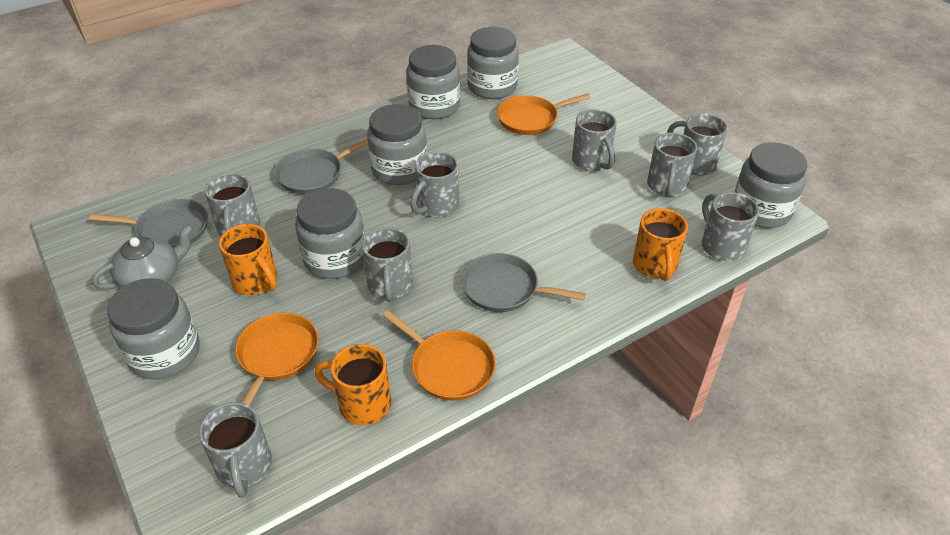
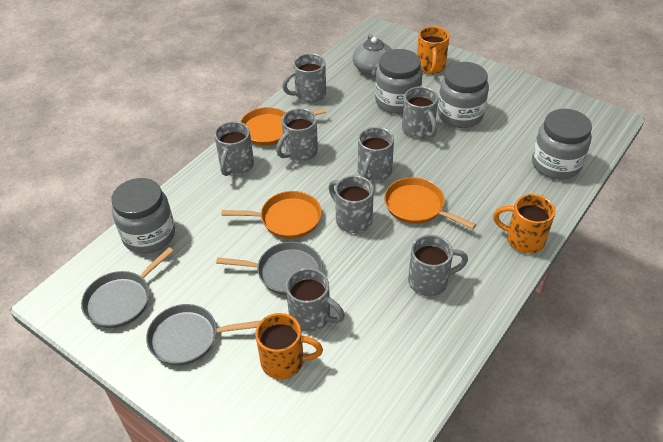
grey jar: [107,278,200,379] [295,188,365,279] [367,104,427,185] [406,45,460,119] [467,27,519,99] [734,142,807,228] = 6 -> [111,178,175,254] [375,49,423,114] [438,62,489,128] [532,109,592,180] = 4

